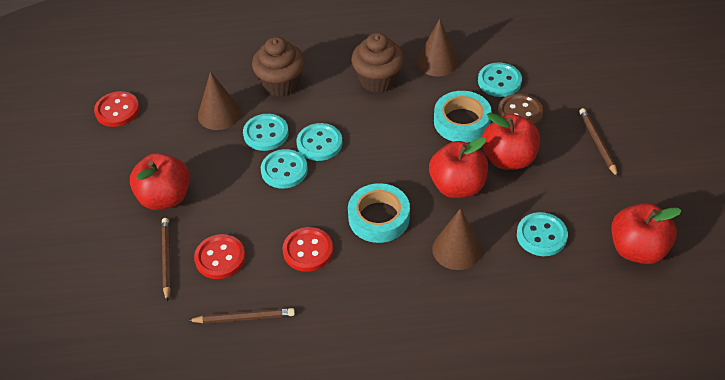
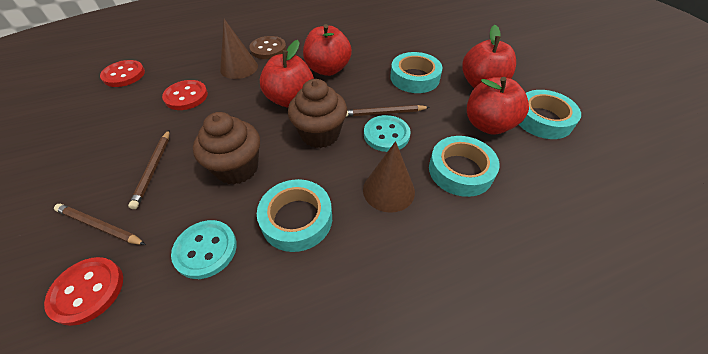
brown cone: [198,71,241,130] [417,19,459,77] [432,208,482,270] = 3 -> [220,19,258,79] [363,141,415,213] = 2
turquoise button: [243,114,289,151] [261,149,308,189] [297,123,342,161] [478,63,522,97] [517,212,568,256] = 5 -> [171,220,237,279] [364,115,411,152] = 2
turquoise tape: [348,183,410,243] [434,91,492,143] = 2 -> [257,179,332,252] [390,52,442,93] [429,136,500,197] [519,90,581,139] = 4

